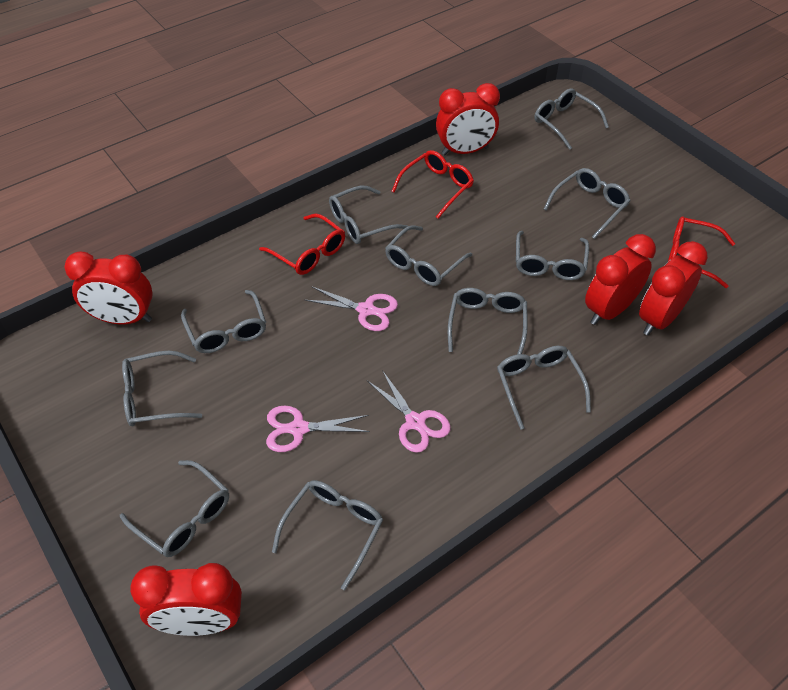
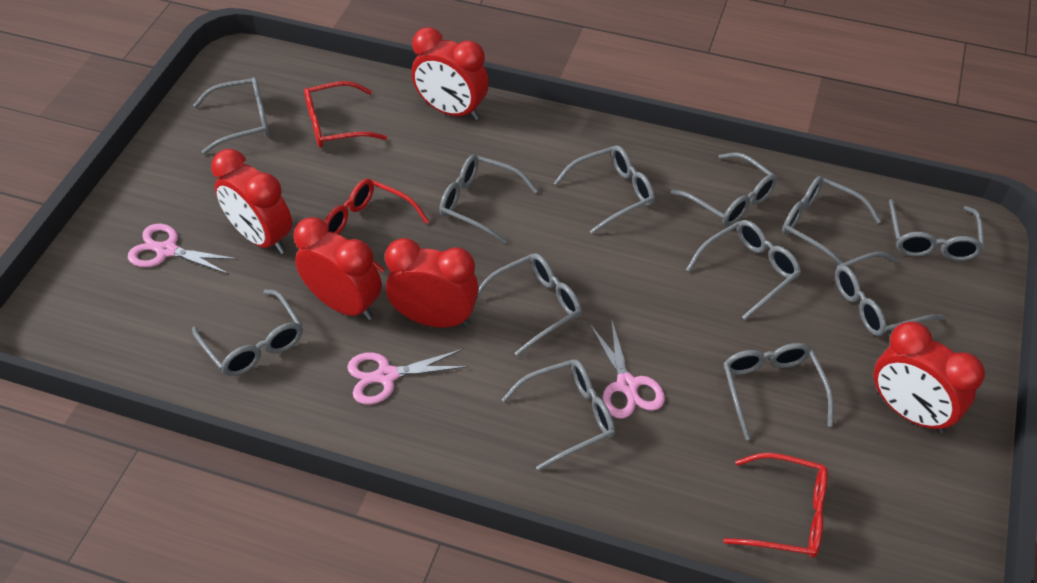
grey glasses: [120,460,229,557] [122,351,202,426] [181,290,266,353] [272,480,383,590] [329,186,408,244] [385,225,472,286] [448,288,528,355] [497,346,591,430] [516,231,589,280] [534,89,609,150] [544,168,630,239] = 11 -> [192,289,303,376] [193,77,269,154] [439,155,538,244] [476,253,582,356] [501,359,615,471] [554,145,655,234] [671,152,777,226] [686,220,801,320] [723,343,834,440] [782,176,881,267] [835,252,944,336] [889,199,985,261] = 12

